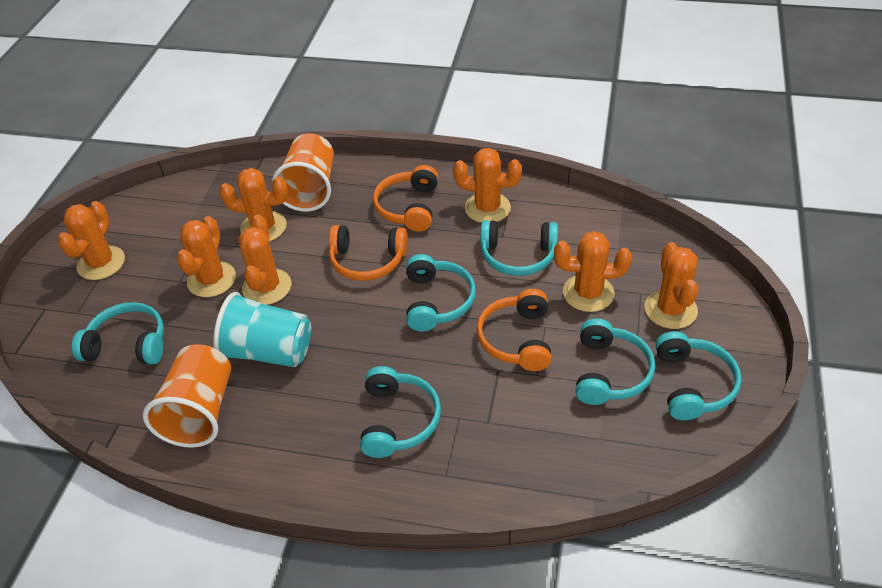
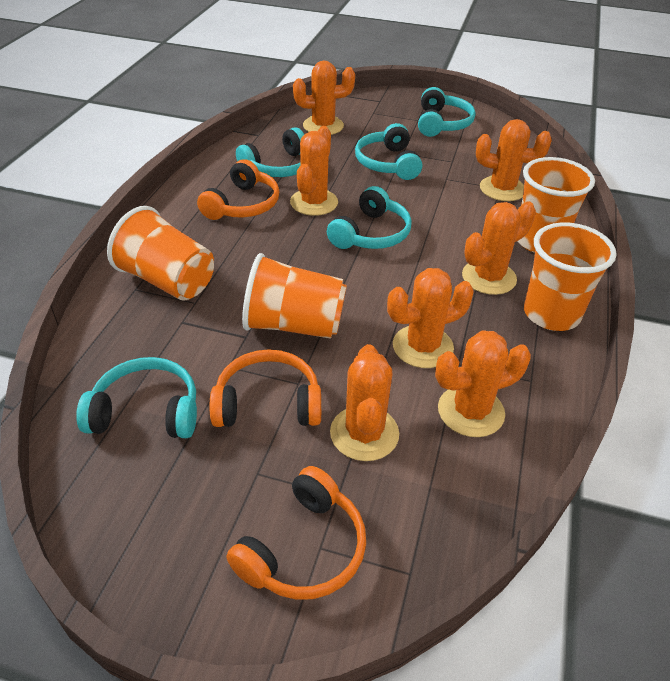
orange cup: [143,344,231,448] [272,133,334,212] = 2 -> [107,206,214,300] [242,253,347,339] [518,157,595,253] [524,222,617,331] = 4
turquoise cup: [213,292,311,367] = 1 -> none = 0
turquoise headphones: [72,302,164,365] [360,366,441,458] [406,254,476,332] [480,220,558,276] [575,318,655,405] [656,331,742,420] = 6 -> [76,357,197,438] [236,127,304,177] [327,186,412,249] [355,123,422,180] [418,87,476,137] = 5

